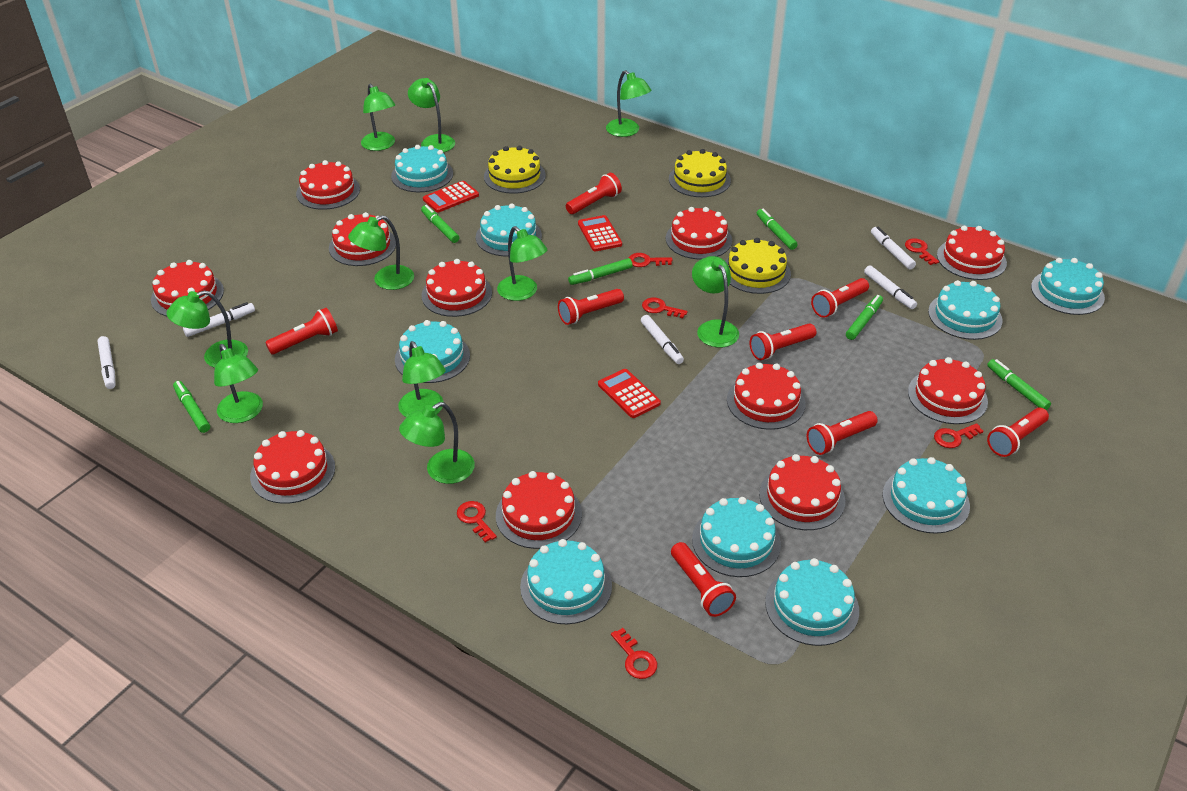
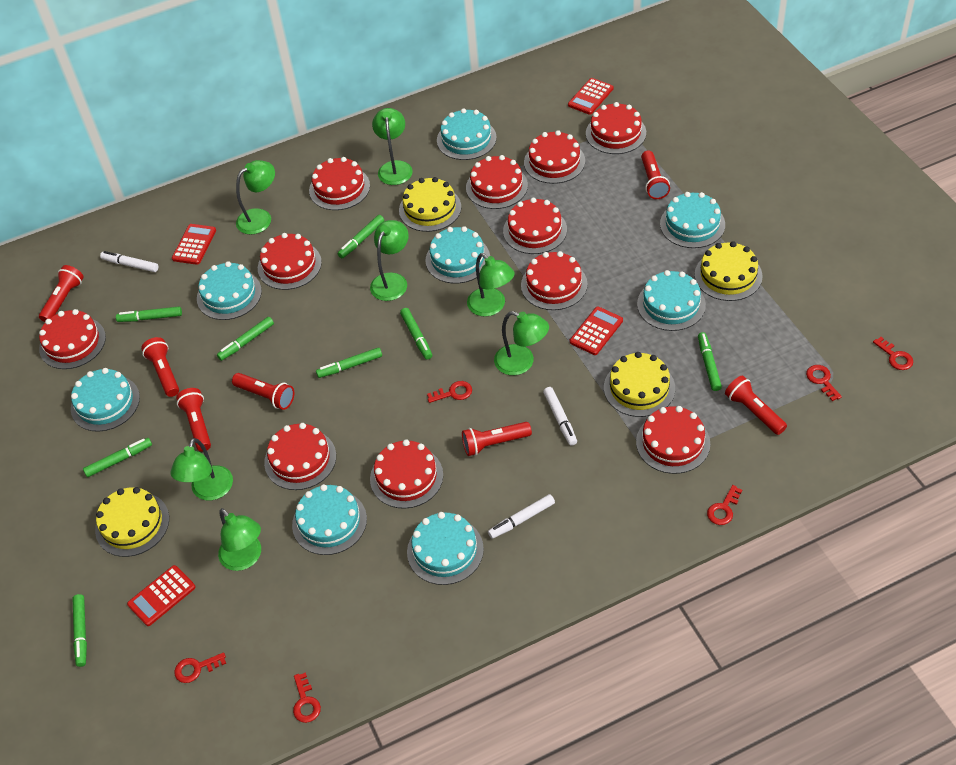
green lamp: [166,290,248,368] [214,344,263,423] [348,215,414,290] [361,84,395,151] [398,341,446,418] [399,402,475,484] [408,78,455,152] [497,226,547,301] [606,70,651,137] [692,256,739,347] = 10 -> [170,438,233,500] [218,508,261,571] [236,160,275,235] [370,220,409,301] [372,108,413,185] [467,253,515,316] [494,311,549,375] = 7
green marker: [173,381,210,433] [421,205,460,243] [568,258,633,285] [757,208,798,250] [846,295,883,340] [987,359,1051,410] = 6 -> [72,594,87,667] [83,438,152,477] [116,307,182,322] [217,317,274,361] [316,347,382,378] [338,215,384,258] [400,308,432,360] [698,332,722,391] = 8
red calculator: [423,181,479,212] [578,215,622,252] [598,369,661,418] = 3 -> [127,565,195,626] [172,224,216,265] [568,78,614,115] [570,307,623,355] = 4
red flashlight: [265,308,338,354] [558,289,624,325] [566,173,622,214] [671,542,736,617] [749,323,816,360] [807,411,878,455] [811,278,869,318] [987,408,1049,457] = 8 -> [39,265,84,322] [141,337,179,397] [176,388,211,452] [232,373,294,410] [462,422,532,456] [641,150,670,199] [725,376,787,435] = 7
turquoise cake: [391,145,453,192] [395,320,470,383] [476,203,542,256] [520,539,612,624] [692,497,781,577] [765,558,859,646] [882,457,970,534] [928,280,1003,340] [1031,258,1105,315] = 9 -> [71,368,140,432] [197,261,262,320] [292,484,367,555] [407,512,484,585] [426,226,490,284] [437,108,497,160] [637,270,706,331] [660,192,725,248] = 8
white marker: [97,336,116,389] [183,302,255,337] [641,315,684,364] [864,265,917,309] [871,227,916,270] = 5 -> [100,251,158,272] [488,494,555,539] [543,387,577,446] = 3
yellow cake: [484,146,546,194] [669,149,731,197] [725,238,791,294] = 3 -> [95,487,169,557] [399,177,461,232] [604,352,675,417] [695,241,763,301] = 4

